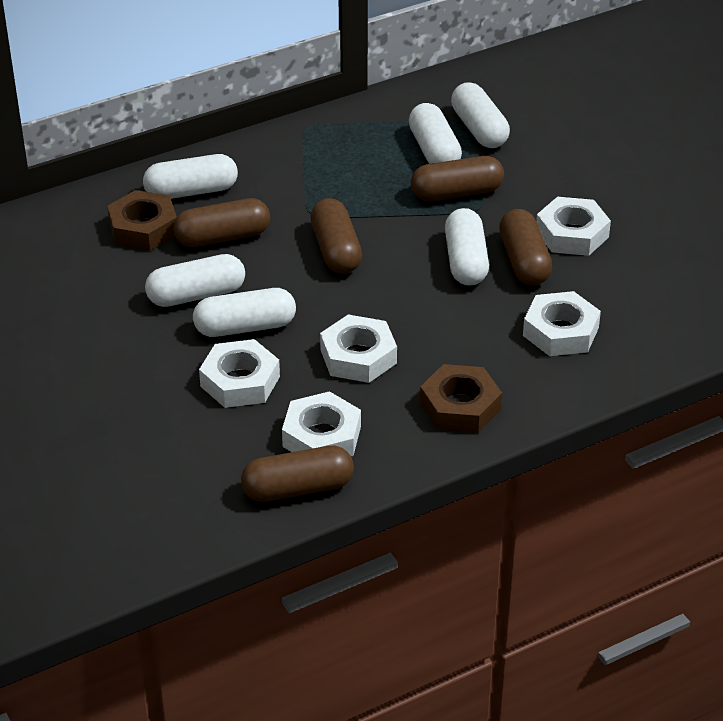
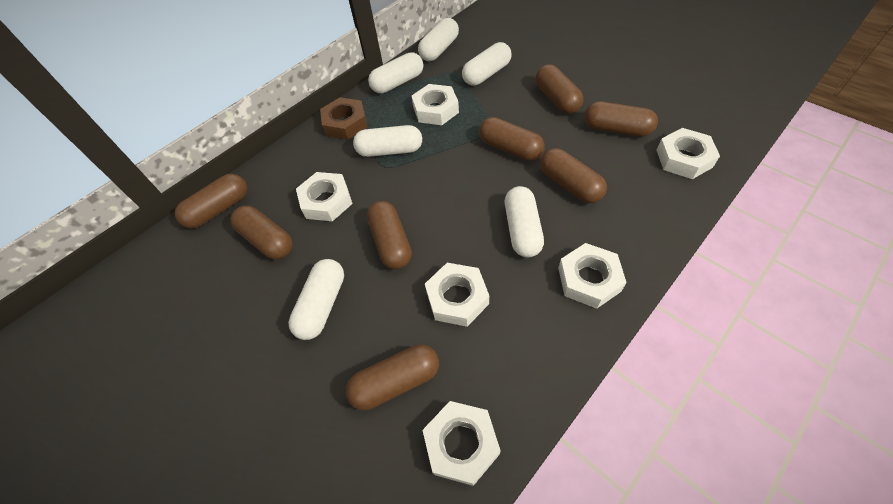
brown capsule: [173,198,270,247] [241,446,354,502] [310,198,362,274] [411,156,504,201] [499,209,552,286] = 5 -> [175,174,247,228] [230,206,293,259] [346,344,439,410] [367,201,412,270] [479,117,545,161] [535,64,583,114] [540,148,607,203] [584,101,658,137] = 8
brown nut: [107,190,177,250] [420,364,502,433] = 2 -> [320,97,367,140] = 1
white nut: [199,339,280,408] [282,391,361,456] [320,315,397,383] [523,291,601,356] [536,197,611,256] = 5 -> [296,172,353,221] [412,84,459,125] [422,401,501,486] [425,263,489,327] [558,243,627,309] [656,128,720,179] = 6

